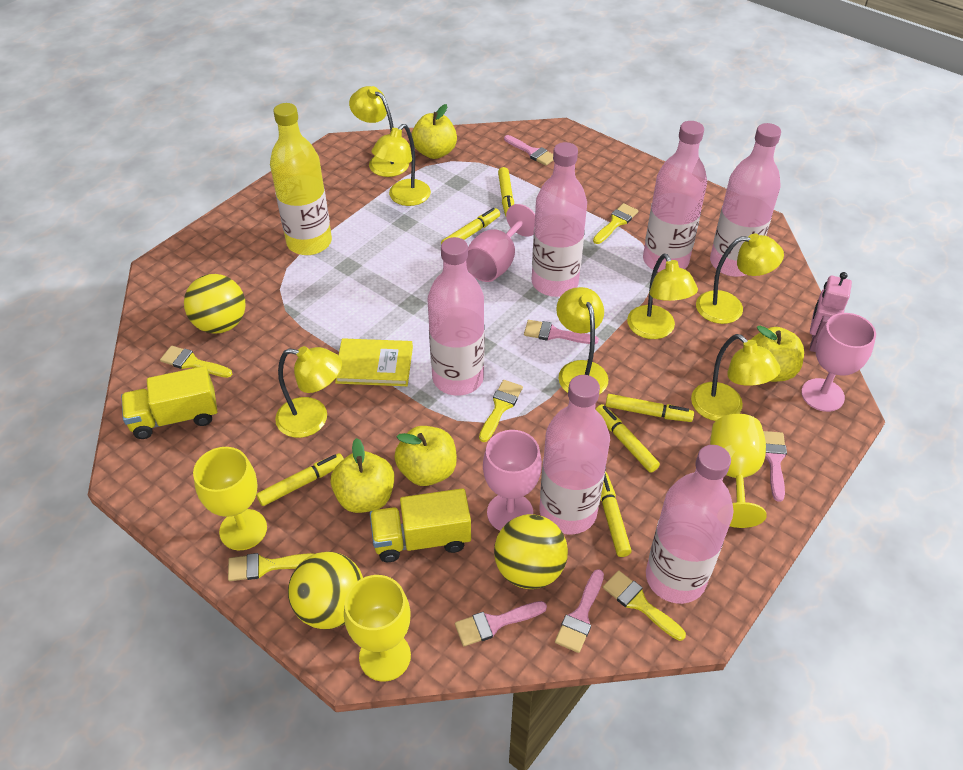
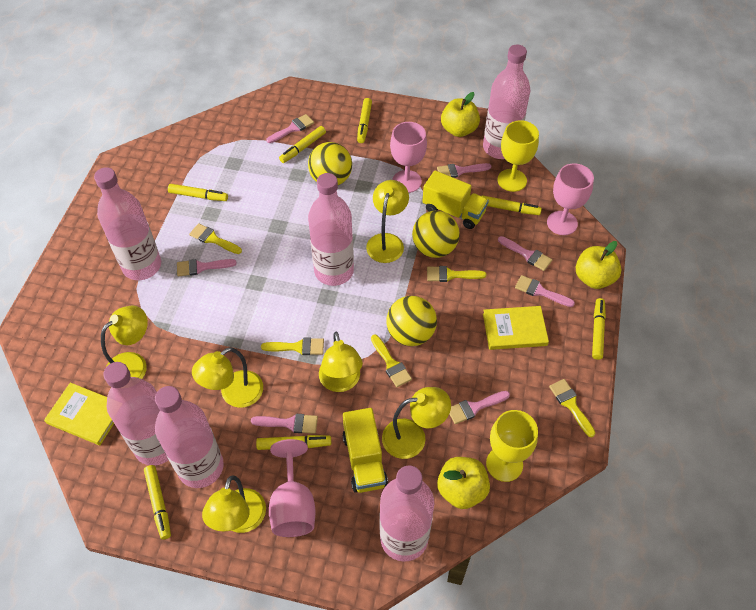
pink brush: [455,601,547,646] [504,135,554,166] [524,320,599,344] [555,569,604,653] [763,431,787,502] = 5 -> [177,259,237,276] [251,414,318,434] [266,114,314,143] [437,163,491,178] [450,391,510,424] [498,236,552,271] [515,275,575,307] = 7
pink robot: [810,272,852,352] = 1 -> none = 0
yellow apple: [331,438,394,513] [394,426,457,486] [412,104,457,159] [751,325,804,382] = 4 -> [437,457,490,509] [441,92,480,137] [576,241,621,289] = 3
yellow book: [335,338,413,386] = 1 -> [44,382,114,445] [483,306,549,350] = 2
yellow bottle: [270,103,332,255] = 1 -> none = 0
yellow goblet: [193,447,267,550] [344,575,411,681] [710,414,767,528] = 3 -> [486,410,538,482] [498,120,539,192] = 2
yellow lamp: [275,346,342,438] [349,86,409,177] [371,124,431,206] [556,287,608,394] [627,253,698,339] [691,334,781,421] [696,234,784,324] = 7 -> [101,306,148,379] [192,347,263,408] [202,475,266,533] [319,331,363,392] [366,180,409,263] [382,387,451,459] = 6
yellow marker: [256,453,344,506] [441,208,500,244] [498,167,514,216] [596,404,660,473] [600,471,631,557] [606,394,694,422] = 6 -> [144,465,171,540] [168,184,228,201] [256,435,331,450] [279,126,326,163] [357,98,372,143] [481,195,542,215] [592,298,606,360] = 7

